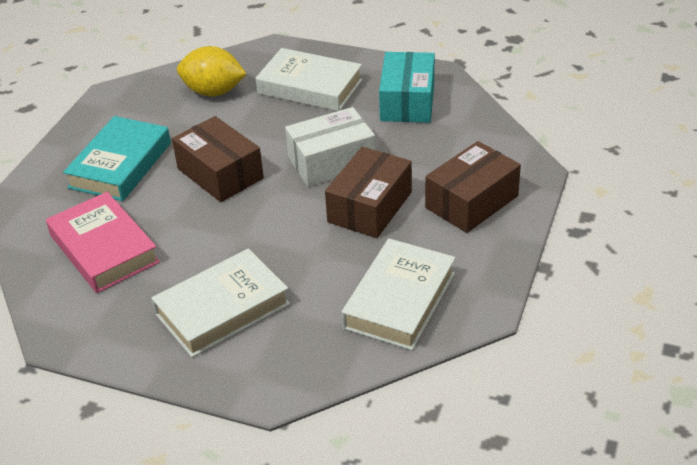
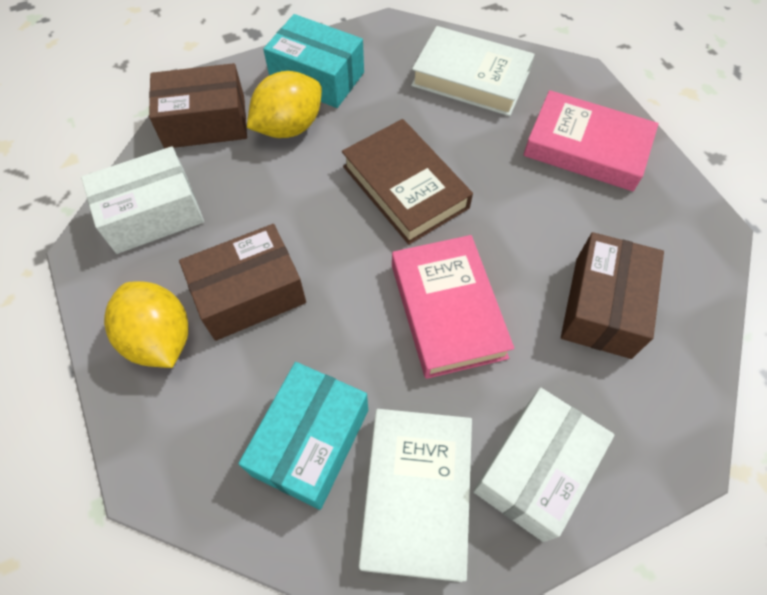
brown book: none = 0 -> [342,119,473,245] = 1
pink book: [46,192,160,293] = 1 -> [392,235,514,379] [523,90,659,191] = 2
turquoise book: [63,116,171,201] = 1 -> none = 0
turquoise box: [379,52,435,123] = 1 -> [238,362,368,510] [263,14,364,108] = 2
white book: [151,249,290,357] [256,48,363,111] [341,239,456,350] = 3 -> [359,409,472,582] [411,26,535,116] = 2
white box: [285,107,375,187] = 1 -> [81,146,204,254] [473,388,615,542] = 2
yellow lemon: [177,46,246,97] = 1 -> [104,281,188,368] [247,71,322,138] = 2

